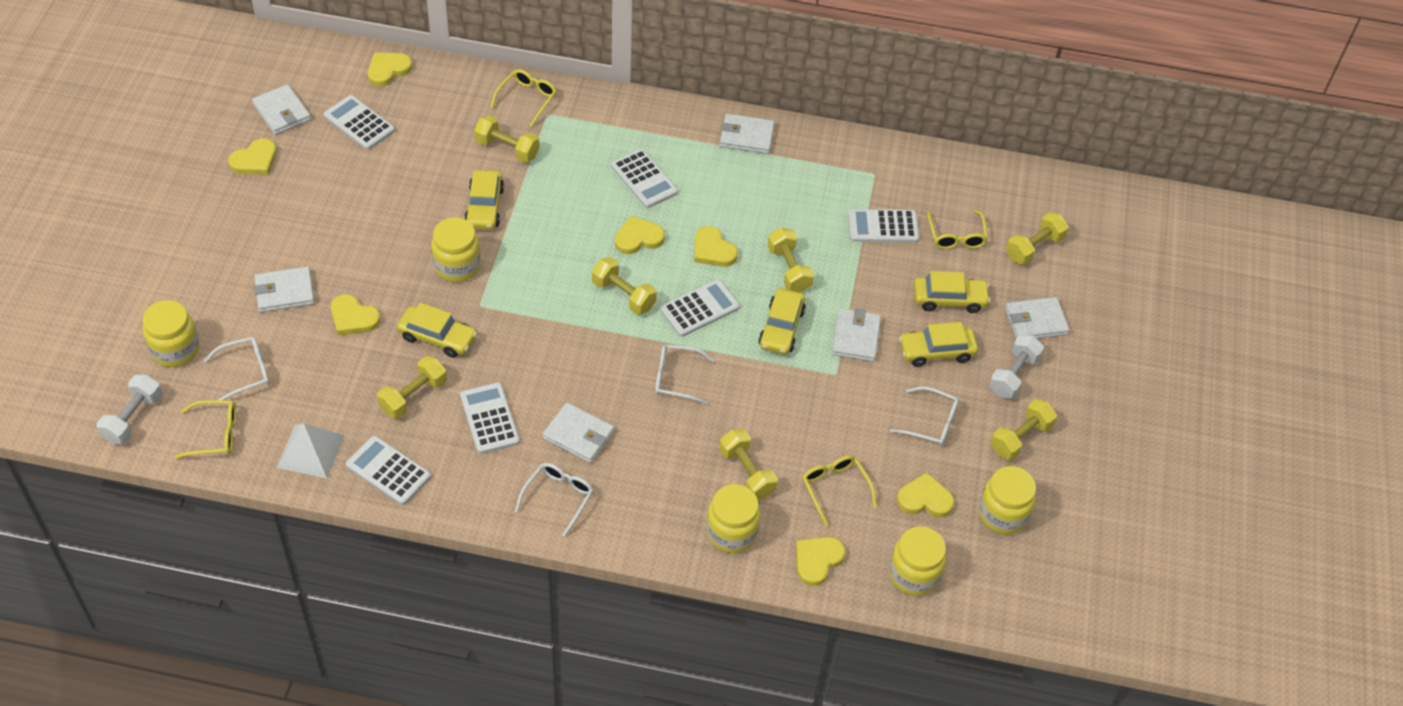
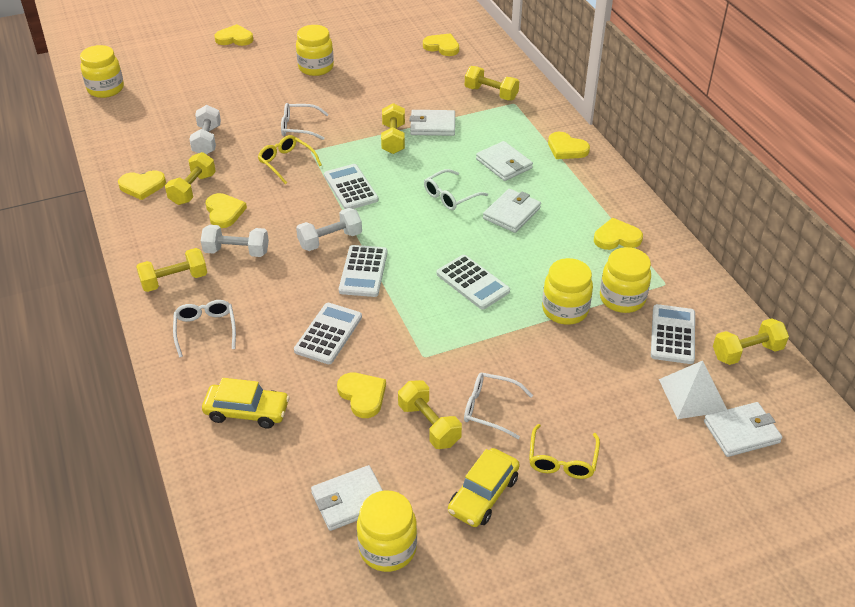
white calculator: [324,95,395,150] [346,436,431,505] [460,382,520,454] [611,149,678,208] [660,279,740,337] [848,209,919,243] = 6 -> [294,303,362,364] [324,164,379,209] [339,245,387,297] [437,255,510,310] [651,304,695,364] = 5
white dumbbell: [96,374,162,444] [989,334,1044,399] = 2 -> [189,105,221,155] [201,225,269,257] [296,208,362,251] = 3
white wallet: [252,84,311,135] [254,266,315,312] [543,402,614,463] [720,114,775,154] [832,308,881,362] [1005,297,1069,339] = 6 -> [311,465,383,531] [409,110,455,136] [476,141,533,181] [483,189,541,233] [704,402,782,457] = 5
yellow car: [397,303,477,358] [464,170,504,230] [759,288,806,355] [899,322,978,367] [914,271,990,313] = 5 -> [202,378,290,428] [448,448,520,527] = 2
yellow dumbbell: [377,356,447,419] [474,115,540,163] [592,257,657,315] [719,429,778,499] [767,228,814,293] [990,399,1057,460] [1006,212,1069,265] = 7 -> [136,248,207,292] [165,152,216,205] [381,103,405,154] [398,380,462,449] [465,66,519,101] [713,318,789,365] = 6
yellow glasses: [174,400,236,459] [490,69,557,127] [802,455,877,526] [927,210,988,249] = 4 -> [258,135,322,184] [529,424,600,479] = 2

